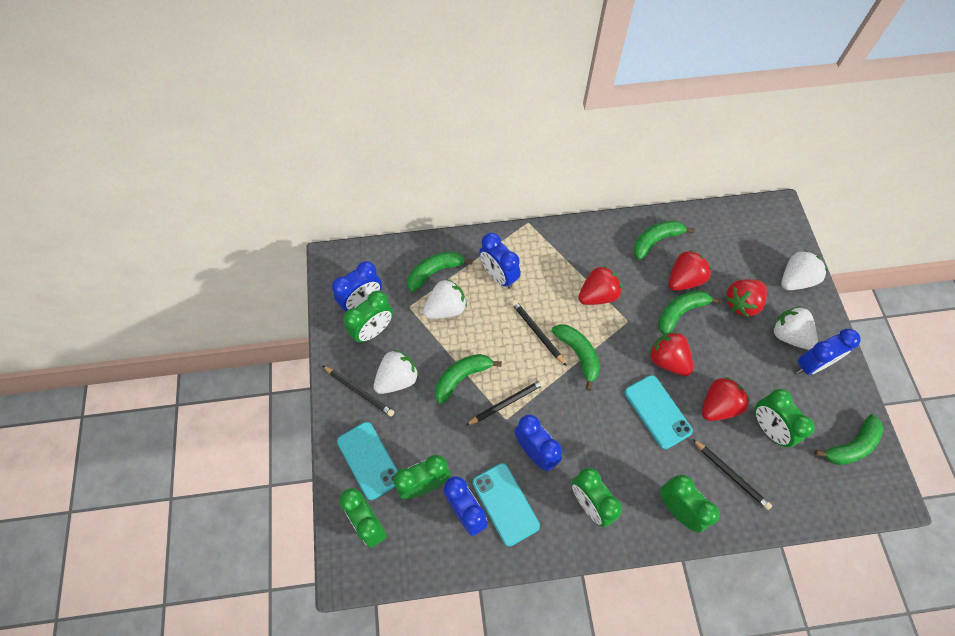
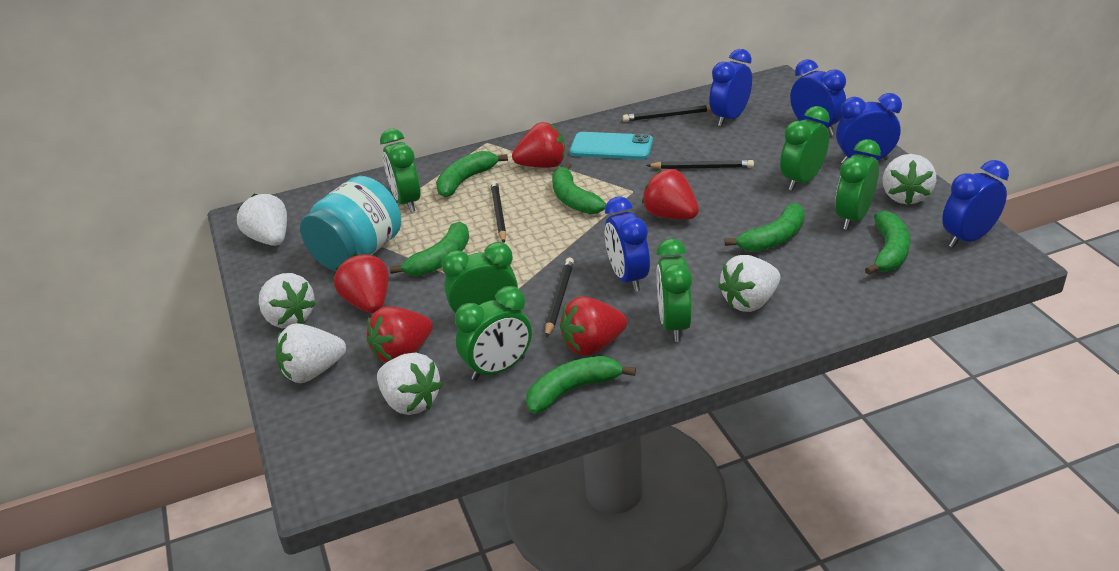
turquoise jar: none = 0 -> [300,176,401,271] = 1
turquoise phone: [337,422,398,500] [473,463,540,546] [625,375,693,449] = 3 -> [570,132,653,160] = 1
white strawberry: [374,350,419,394] [423,279,467,319] [772,306,818,350] [781,250,827,290] = 4 -> [237,194,287,246] [259,273,316,328] [276,323,346,383] [377,352,443,415] [718,255,781,312] [883,154,936,205] = 6

